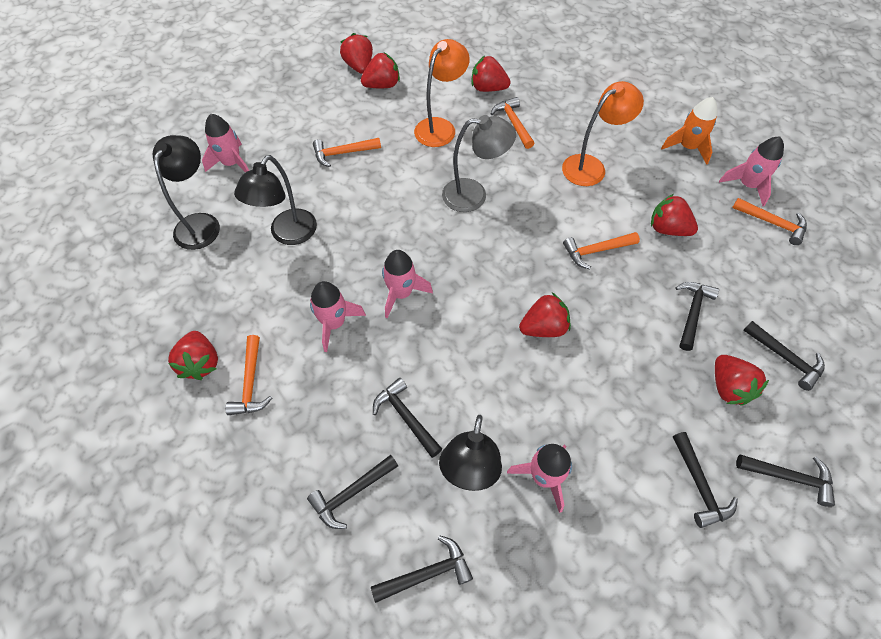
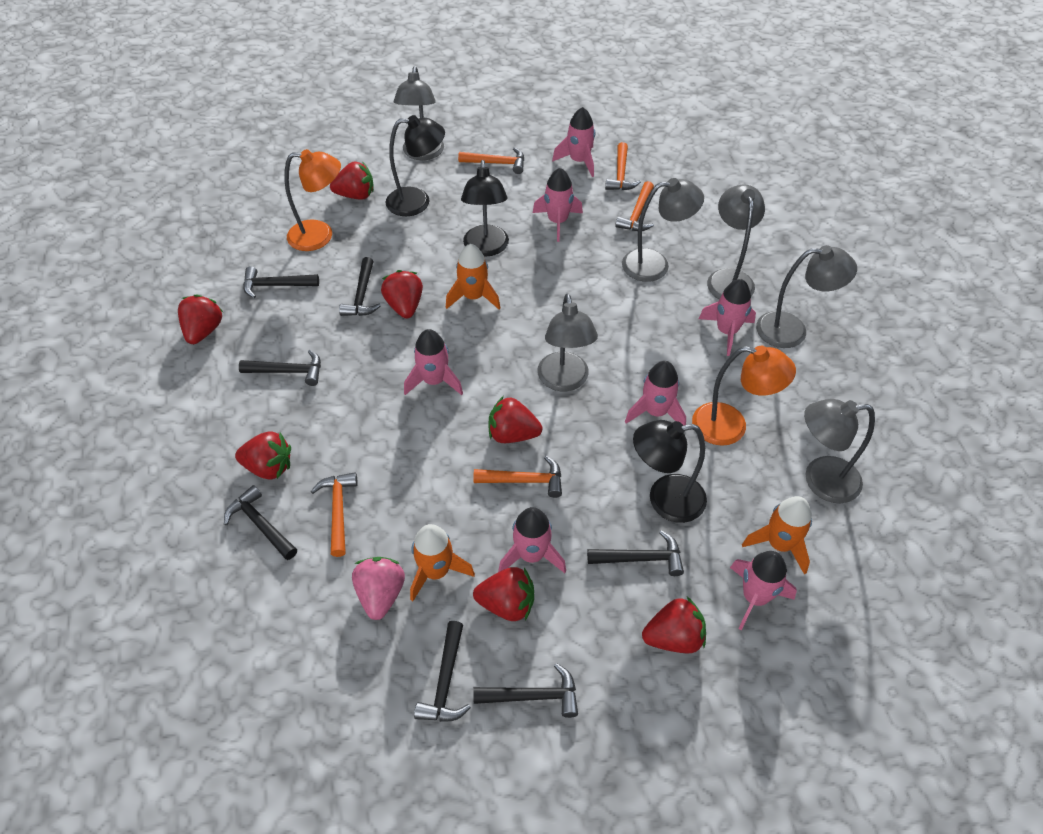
grey lamp: [442,115,516,212] = 1 -> [394,66,444,160] [537,294,598,391] [622,178,704,282] [707,184,765,300] [756,245,857,348] [804,399,875,503] = 6
orange rocket: [661,97,717,165] = 1 -> [410,524,475,601] [446,244,500,309] [742,496,812,574] = 3
pink rocket: [202,114,249,173] [310,281,366,352] [382,250,433,318] [507,444,572,513] [719,137,784,206] = 5 -> [404,329,463,395] [498,507,566,573] [533,168,583,242] [552,107,595,177] [625,361,686,425] [699,279,756,356] [730,551,797,630] = 7
pink strawberry: none = 0 -> [352,557,405,620] = 1

